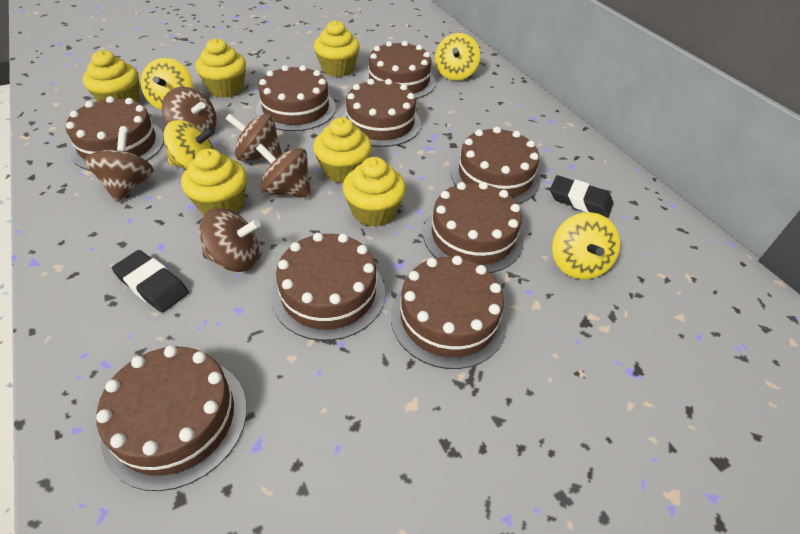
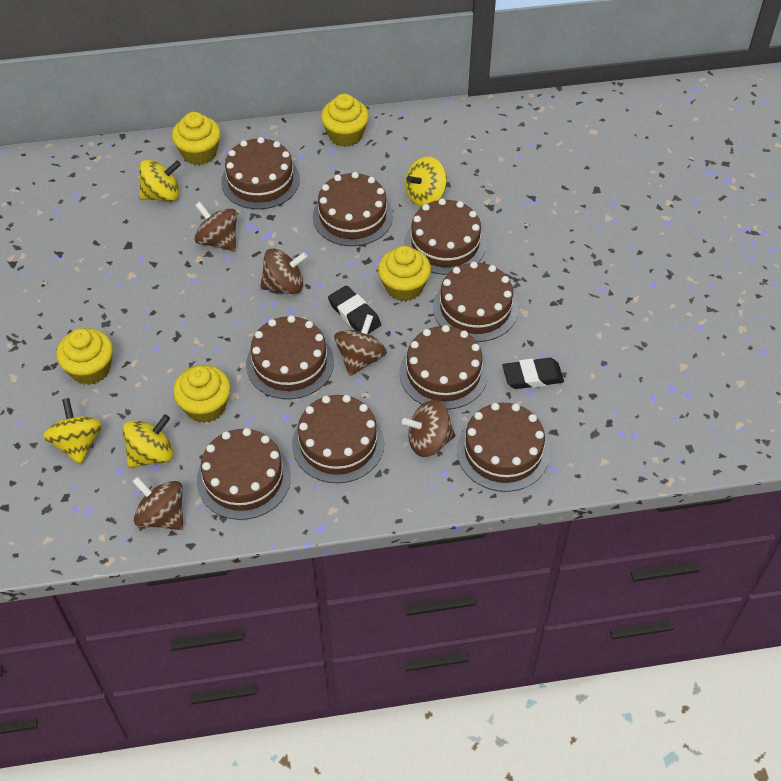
yellow cupcake: [83,50,139,102] [181,149,247,215] [195,38,246,98] [313,117,372,184] [314,20,360,77] [343,157,406,227] = 6 -> [56,328,113,385] [172,112,221,165] [173,365,231,423] [321,94,369,147] [378,246,431,301] = 5

